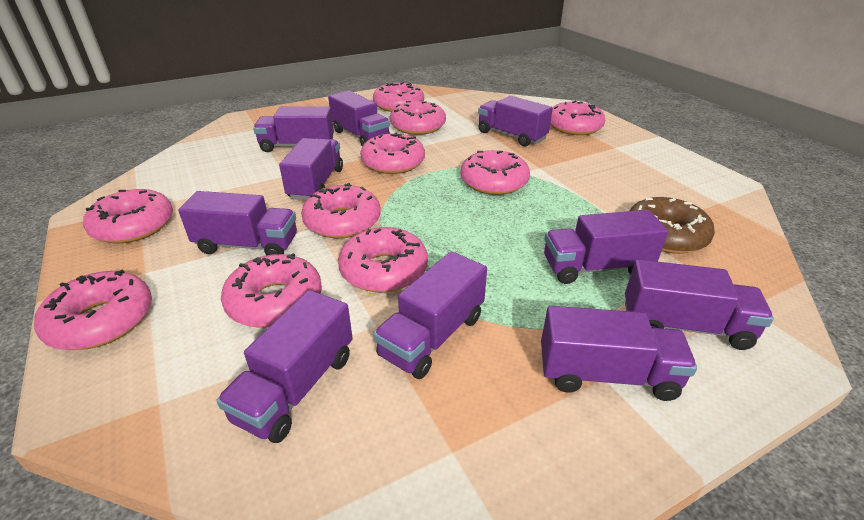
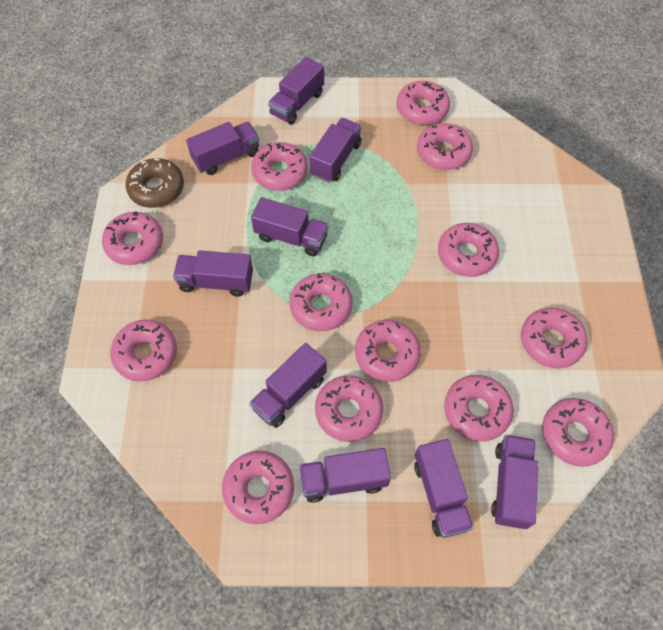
pink donut: [34,269,152,350] [83,189,173,243] [221,253,322,328] [301,183,381,238] [338,227,428,293] [360,133,425,174] [373,81,424,112] [390,101,446,135] [461,150,530,195] [550,101,605,135] = 10 -> [102,211,163,265] [110,320,177,382] [222,451,294,524] [251,142,308,191] [289,273,353,331] [315,375,383,442] [355,320,421,382] [396,81,450,125] [417,123,473,170] [438,223,499,277] [444,375,514,441] [521,307,588,368] [542,398,614,467] = 13
purple truck: [178,191,297,255] [217,290,353,443] [253,106,334,152] [279,138,343,200] [328,90,390,146] [373,251,487,379] [478,96,553,147] [541,306,697,401] [544,210,668,284] [625,259,774,350] = 10 -> [173,250,253,297] [186,122,259,175] [249,343,327,428] [251,197,328,256] [268,57,324,125] [299,448,391,503] [309,118,362,183] [414,439,474,538] [491,435,538,529] = 9

